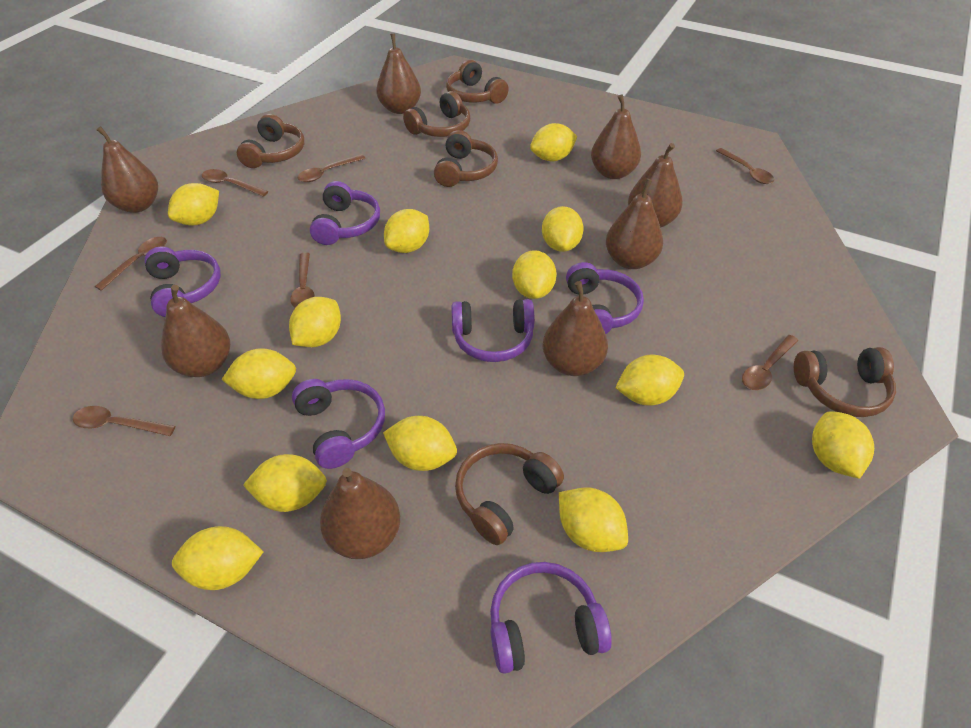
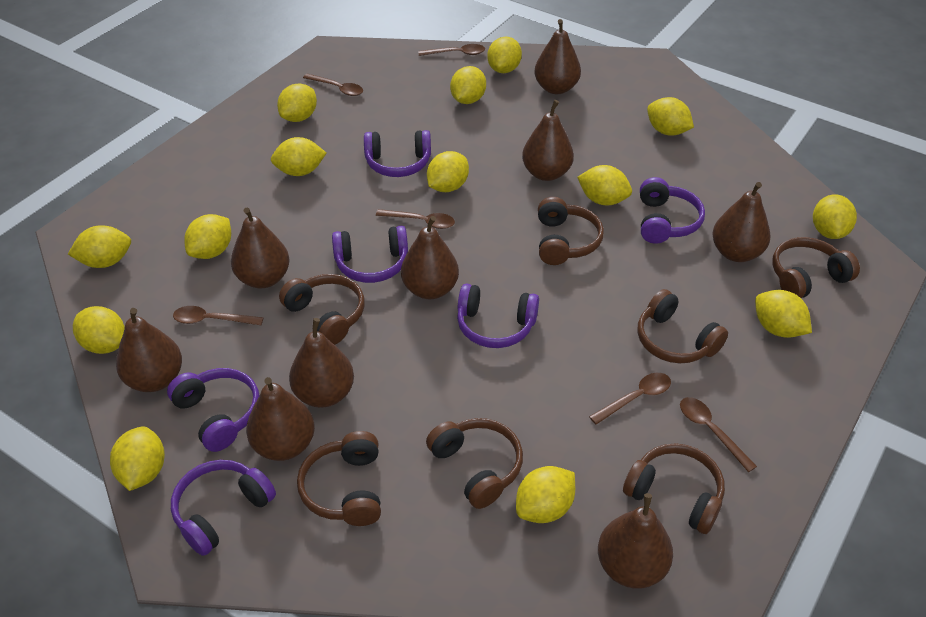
brown headphones: [237,114,304,168] [403,91,470,137] [434,130,498,187] [446,60,509,104] [455,443,564,545] [794,347,896,417] = 6 -> [279,274,365,345] [297,431,381,526] [426,418,523,509] [538,197,604,265] [623,443,725,534] [637,289,728,363] [772,237,860,298] = 7
brown pear: [97,126,158,213] [161,285,230,377] [320,468,400,559] [376,34,421,114] [543,281,608,376] [591,94,641,179] [606,179,663,269] [628,143,683,228] = 8 -> [116,308,182,392] [231,208,290,288] [246,377,315,461] [289,318,354,408] [401,216,459,299] [522,100,574,181] [534,19,581,94] [598,493,673,589] [712,182,770,262] = 9
brown spoon: [73,406,175,436] [95,237,167,291] [202,169,268,197] [290,253,315,308] [298,154,365,182] [716,148,774,184] [742,335,798,390] = 7 -> [173,306,263,325] [303,74,363,96] [376,209,455,229] [418,44,485,56] [589,373,671,424] [680,397,757,472] = 6
yellow lemon: [168,183,219,225] [172,526,263,590] [221,348,296,399] [243,454,327,512] [289,297,341,347] [383,416,457,471] [384,209,429,253] [512,250,557,299] [530,123,577,161] [542,206,584,252] [559,487,628,552] [615,355,684,406] [812,411,874,479] = 13 -> [68,225,131,268] [73,306,125,354] [110,426,165,491] [184,214,231,259] [271,137,326,176] [277,84,317,122] [427,151,469,192] [450,66,486,104] [487,37,522,73] [516,466,575,523] [577,165,632,205] [647,97,694,136] [755,290,812,338] [813,194,857,239] = 14

